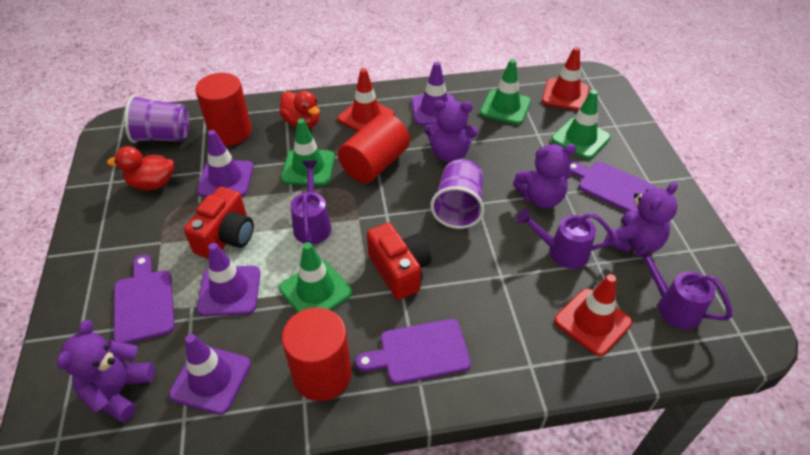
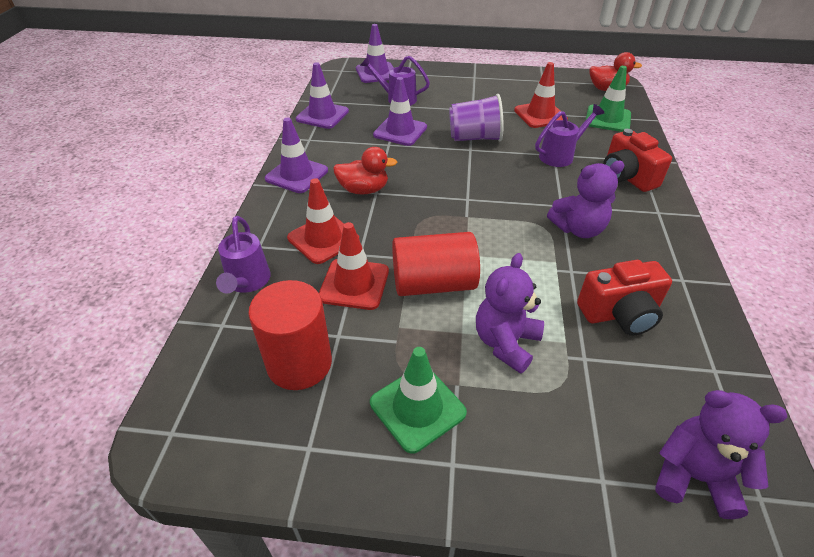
green traffic cone: [279,242,353,312] [281,118,335,186] [480,59,531,125] [551,90,611,159] = 4 -> [370,347,467,454] [585,66,631,132] = 2
purple cup: [125,95,189,143] [430,159,485,229] = 2 -> [449,94,503,141] = 1
purple cutting board: [114,254,175,344] [355,319,471,384] [569,161,656,214] = 3 -> none = 0
purple teddy bear: [57,320,155,422] [424,100,478,163] [513,144,577,208] [604,182,678,253] = 4 -> [476,253,544,374] [547,161,625,238] [656,390,787,519] = 3
red cylinder: [195,73,252,146] [282,307,352,401] [338,113,410,183] = 3 -> [248,280,332,390] [392,232,480,296] = 2

